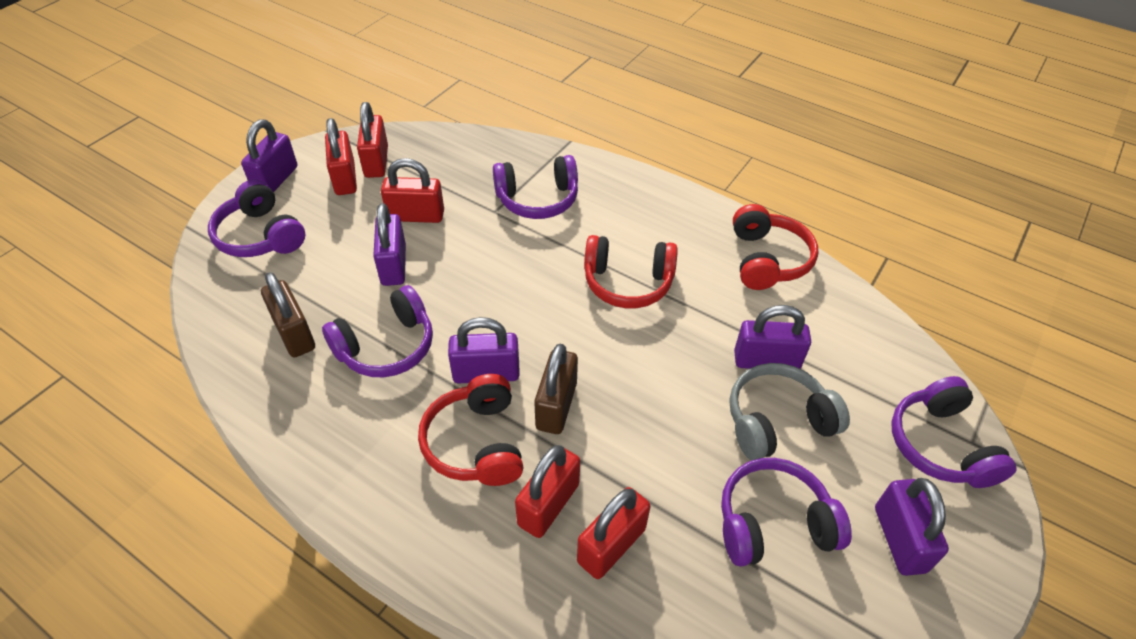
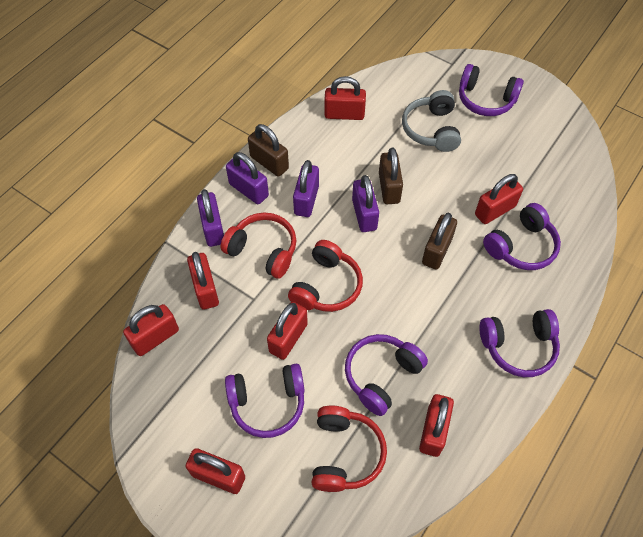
brown padlock: [261,272,315,358] [534,343,578,434] = 2 -> [248,124,289,177] [379,148,403,204] [422,213,457,269] = 3
purple padlock: [241,119,297,192] [373,203,406,286] [448,317,520,384] [734,305,811,369] [875,478,949,576] = 5 -> [197,189,224,247] [226,152,269,204] [293,160,319,217] [352,175,379,232] = 4
red padlock: [325,118,357,195] [357,102,388,178] [381,158,444,223] [515,445,580,538] [577,487,650,579] = 5 -> [123,304,179,356] [185,448,245,494] [187,252,219,310] [267,302,308,360] [324,76,366,120] [419,394,454,457] [475,174,523,224] = 7

